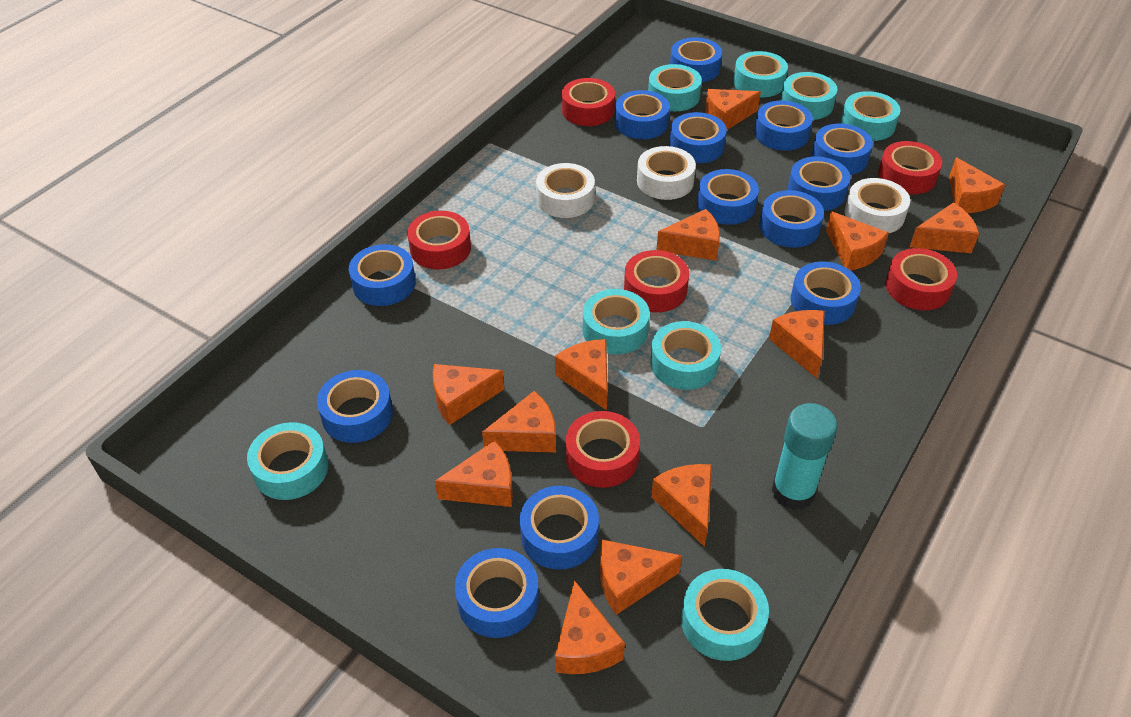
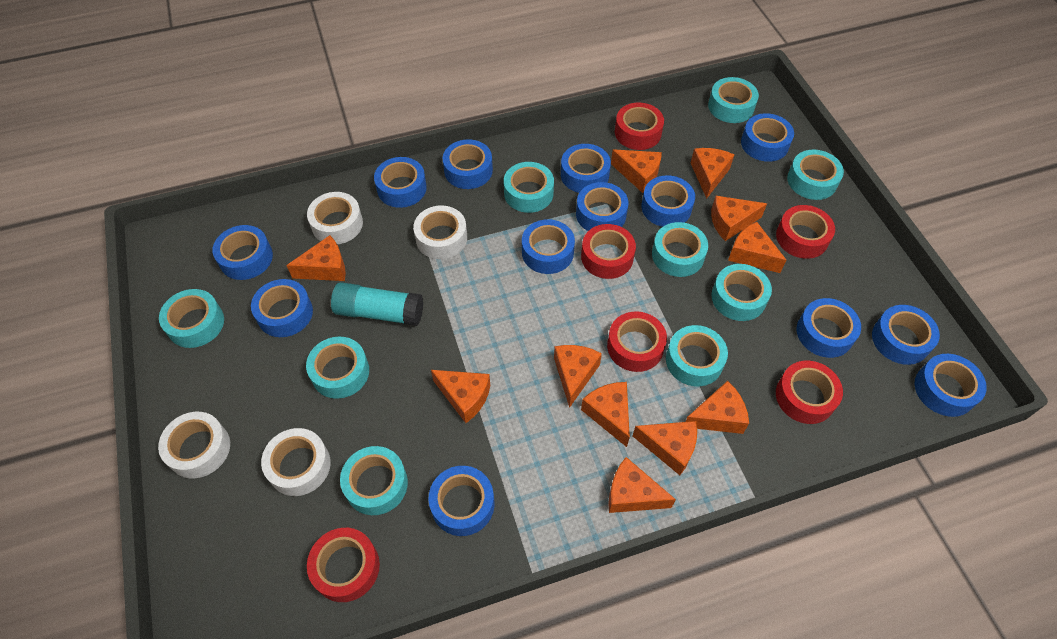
orange cheese: [433,364,504,425] [435,440,513,507] [482,391,556,452] [555,339,608,410] [555,580,625,674] [600,540,682,615] [651,464,712,547] [657,209,720,261] [705,89,761,130] [769,310,825,378] [826,211,889,271] [910,202,979,253] [949,157,1005,213] = 13 -> [286,235,346,281] [431,370,490,423] [554,345,602,408] [581,382,630,447] [608,457,676,513] [611,149,662,193] [633,421,697,475] [685,381,749,434] [691,148,734,199] [711,196,767,241] [728,222,787,273] = 11
turquoise tape: [247,422,329,500] [583,289,650,355] [648,64,702,111] [650,321,721,390] [681,569,769,661] [733,51,788,97] [781,72,837,120] [841,91,900,141] = 8 -> [159,289,224,348] [306,337,369,399] [340,446,408,515] [504,162,554,213] [652,222,708,277] [666,325,728,386] [708,77,759,123] [711,264,772,321] [787,150,844,200] = 9
white tape: [536,163,595,218] [637,146,696,200] [845,178,910,233] = 3 -> [158,412,230,478] [261,428,331,496] [307,192,363,244] [413,206,467,259] = 4

